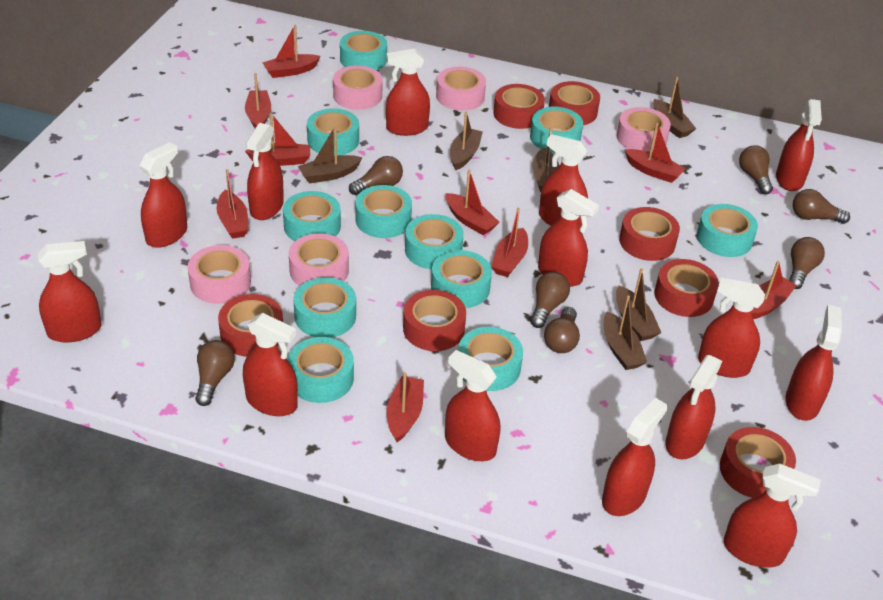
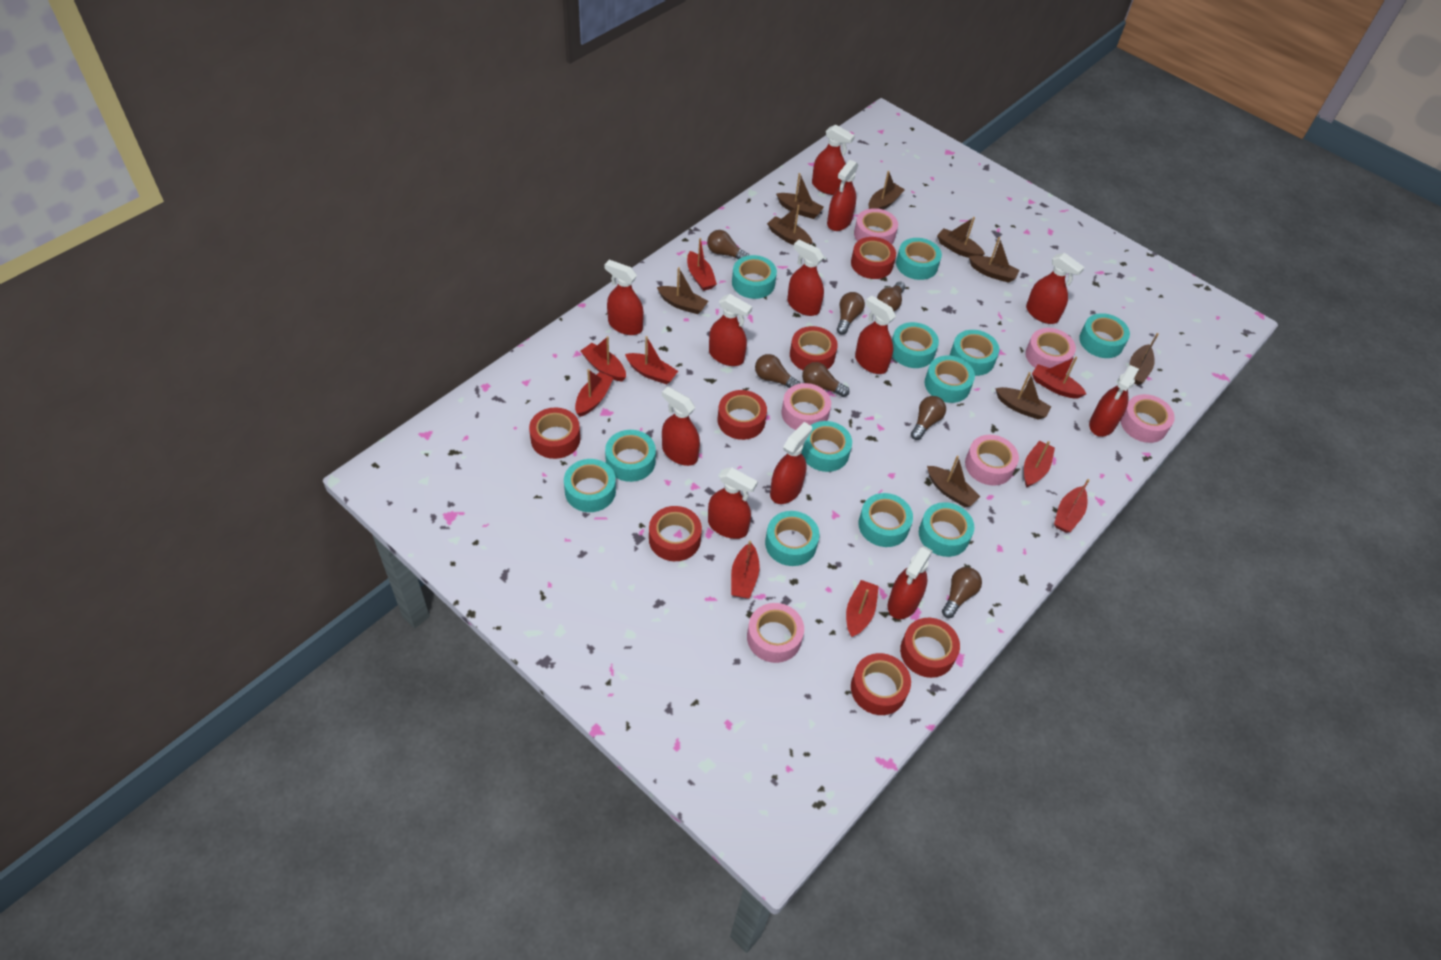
brown boat: [298,126,363,184] [450,112,483,170] [532,127,559,192] [604,296,647,370] [616,268,661,341] [653,77,696,138] = 6 -> [657,267,708,314] [767,205,813,245] [776,173,824,219] [868,171,905,210] [927,456,981,507] [937,217,985,258] [969,237,1020,283] [996,372,1051,420] [1129,333,1159,385] = 9
pink tape: [188,245,251,304] [289,233,349,286] [333,65,383,110] [436,67,486,111] [617,107,671,153] = 5 -> [747,603,804,663] [781,383,831,430] [854,208,898,244] [965,435,1019,486] [1025,328,1076,368] [1120,394,1175,443] = 6
red spray bottle: [38,241,102,343] [140,142,187,248] [243,313,298,416] [246,123,284,220] [386,49,430,136] [445,350,500,461] [538,189,599,287] [539,134,588,228] [602,398,667,516] [665,355,722,459] [698,278,765,378] [724,464,821,567] [776,99,822,191] [786,305,842,421] = 14 -> [605,260,644,335] [662,387,700,466] [708,467,758,539] [709,294,752,366] [770,422,812,504] [787,240,824,316] [812,125,855,195] [827,160,859,231] [855,296,896,374] [888,546,933,619] [1026,253,1085,324] [1089,365,1139,437] = 12
turquoise tape: [283,191,341,241] [288,337,354,403] [294,277,356,338] [307,108,359,156] [340,31,387,70] [355,185,412,238] [405,214,464,269] [431,250,492,308] [459,327,523,391] [530,107,583,153] [697,204,758,257] = 11 -> [564,459,616,512] [605,430,656,482] [732,255,777,299] [765,511,819,566] [801,421,852,472] [858,493,913,547] [892,322,939,368] [896,238,942,280] [919,502,974,557] [925,355,975,403] [950,330,999,376] [1079,313,1130,358] = 12

